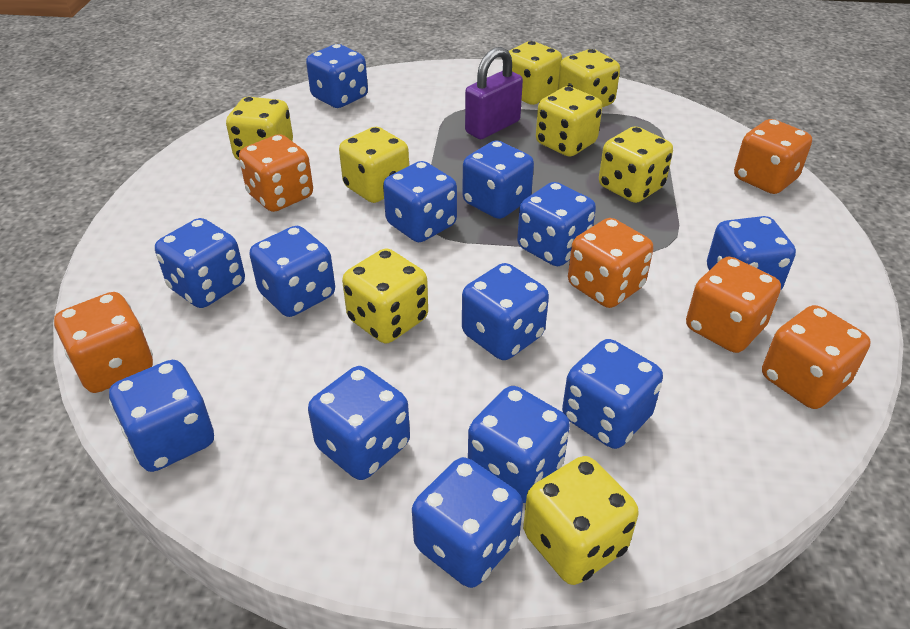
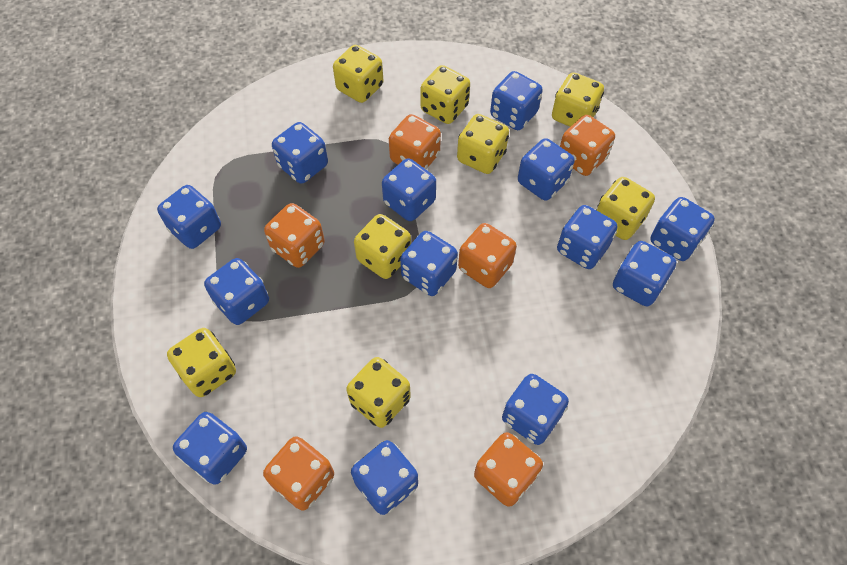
purple padlock: [465,47,523,139] = 1 -> none = 0

